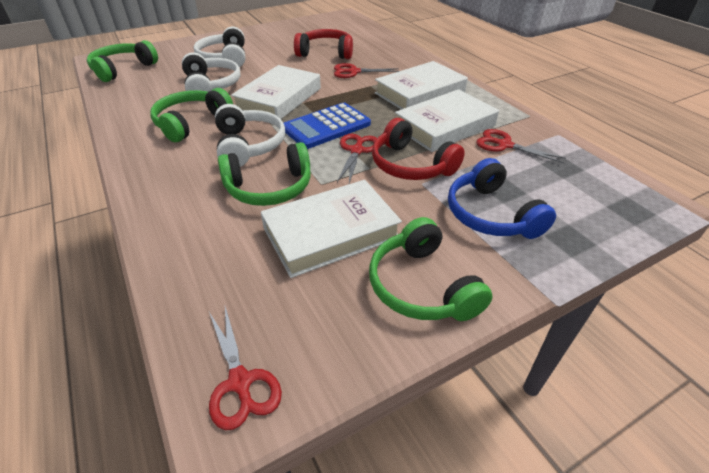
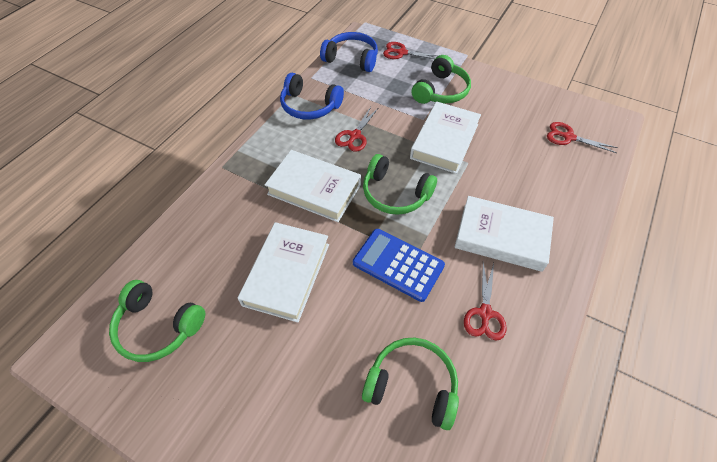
blue headphones: [448,158,556,239] = 1 -> [280,73,344,120] [320,32,378,72] = 2
red headphones: [294,29,353,59] [372,118,465,180] = 2 -> none = 0
white headphones: [182,52,240,92] [194,27,245,67] [215,104,285,167] = 3 -> none = 0

